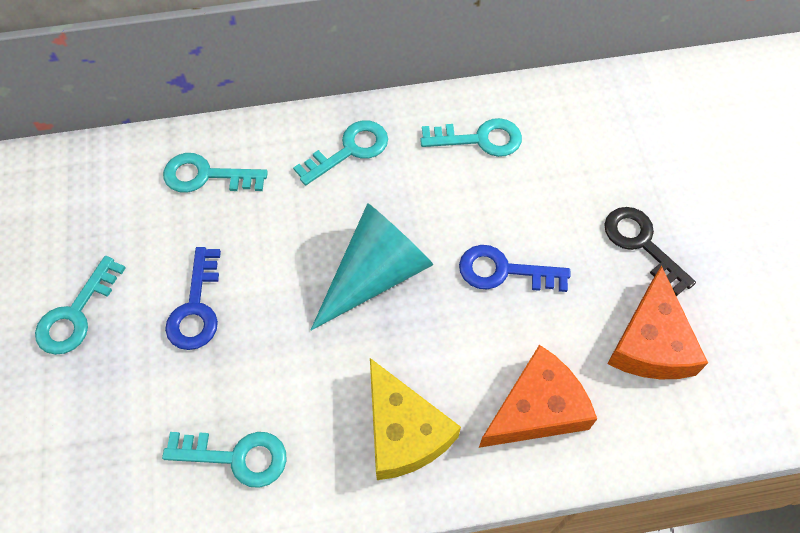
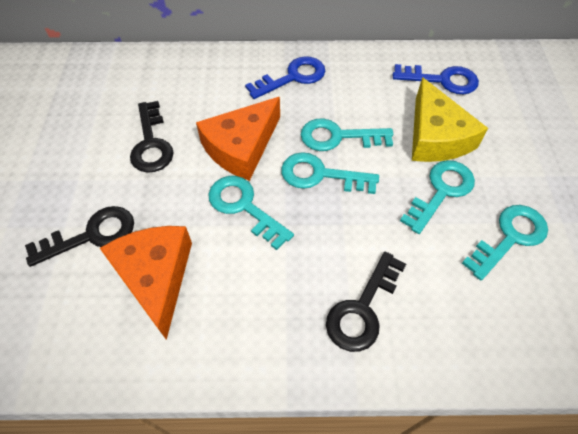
black key: [604,207,696,296] = 1 -> [25,206,134,267] [130,101,174,173] [326,252,406,352] = 3
turquoise cone: [311,203,433,330] = 1 -> none = 0

